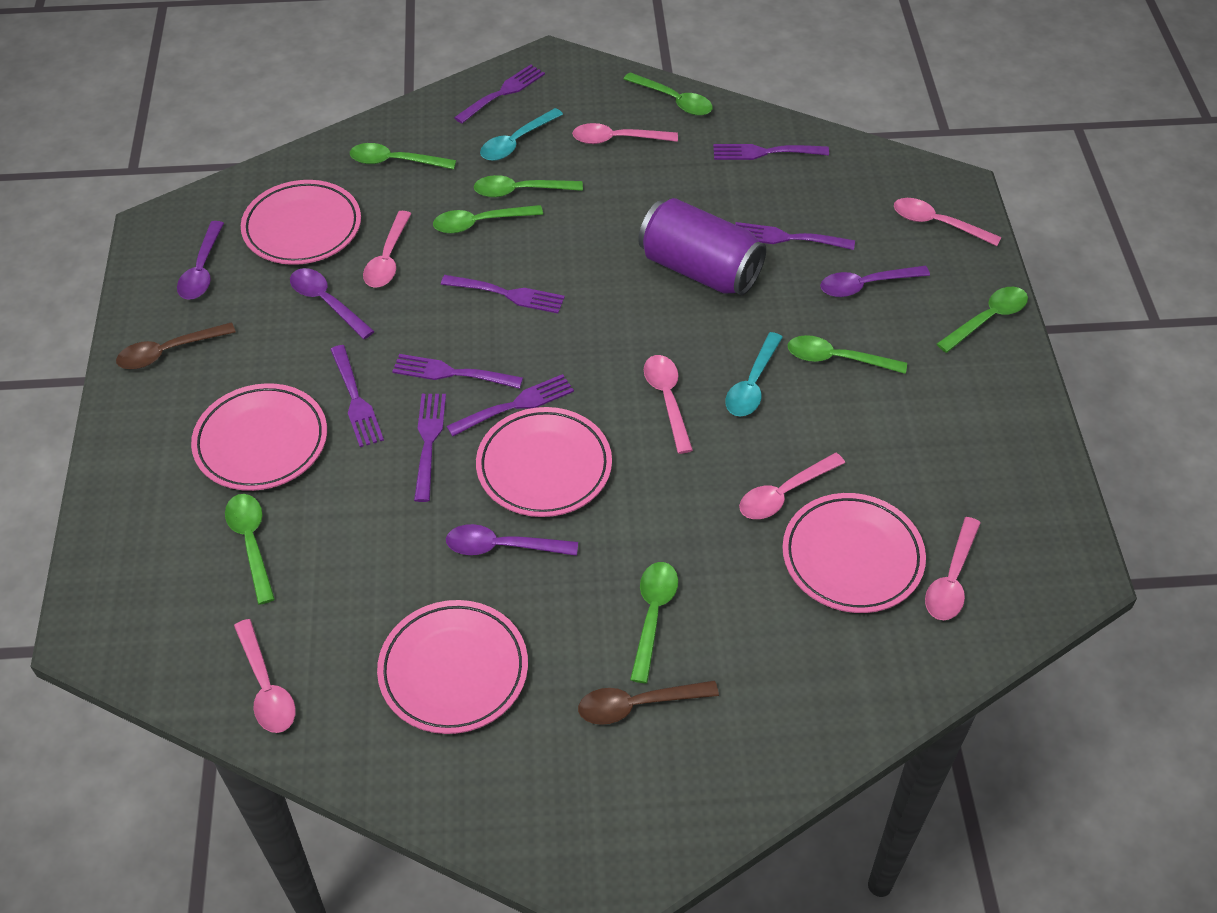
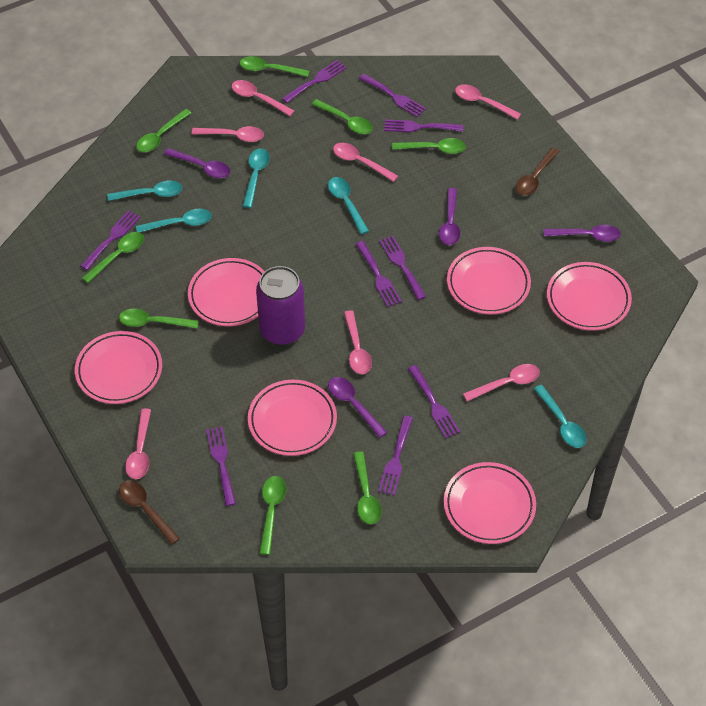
pink plate: [191,383,327,491] [241,180,361,265] [377,600,528,734] [476,407,612,517] [782,493,926,613] = 5 -> [75,331,162,404] [188,258,265,326] [248,380,337,456] [444,462,536,544] [447,247,531,315] [547,262,632,331] = 6
purple fork: [330,345,384,447] [392,354,523,389] [414,394,446,502] [441,275,565,313] [447,374,574,437] [454,64,545,124] [713,144,829,160] [735,222,855,250] = 8 -> [80,210,141,270] [206,426,236,506] [282,60,347,103] [355,241,402,307] [359,74,426,117] [378,416,413,496] [379,236,426,300] [384,119,463,132] [408,365,460,439] = 9
turquoise spoon: [480,108,563,161] [725,332,783,417] = 2 -> [107,181,182,201] [136,209,212,232] [243,148,270,208] [328,177,369,234] [534,385,587,448] = 5

